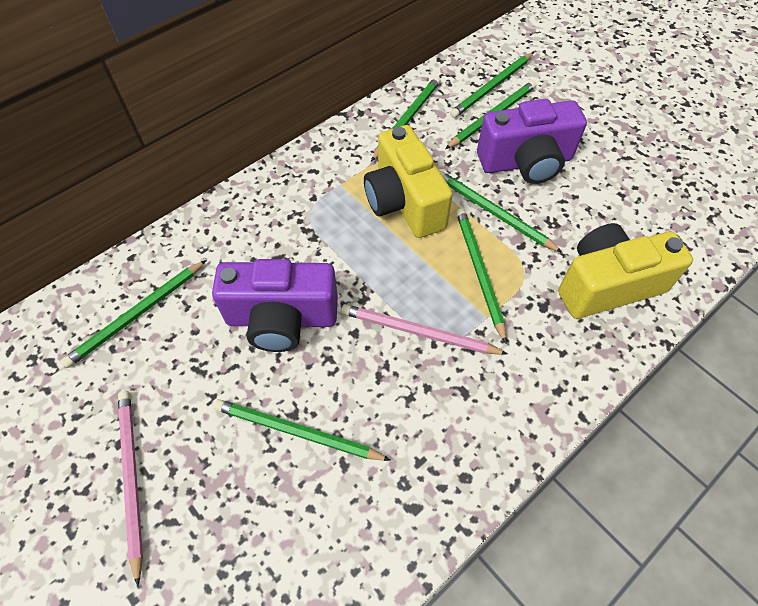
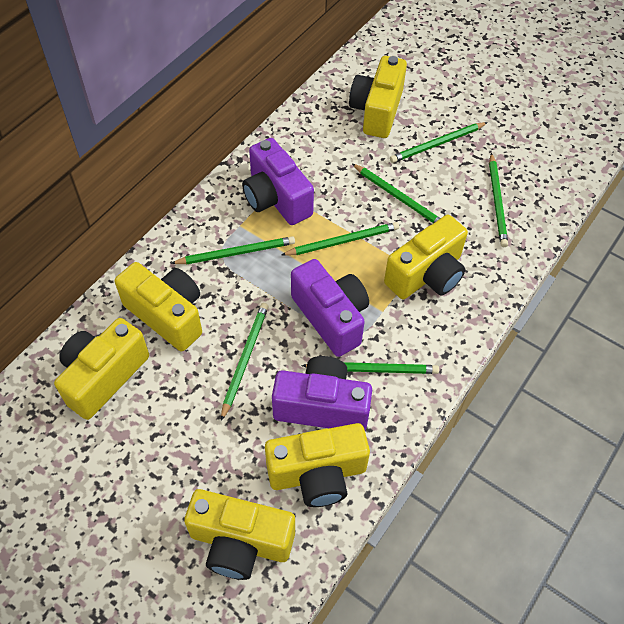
pink pencil: [118,391,143,587] [341,304,507,355] = 2 -> none = 0
purple camera: [212,259,338,352] [477,99,587,184] = 2 -> [242,138,314,225] [272,356,372,430] [291,259,369,357] = 3
yellow camera: [364,125,453,238] [558,223,693,319] = 2 -> [54,318,149,420] [115,262,202,351] [184,489,295,580] [265,423,370,507] [349,56,407,138] [384,215,468,299] = 6

